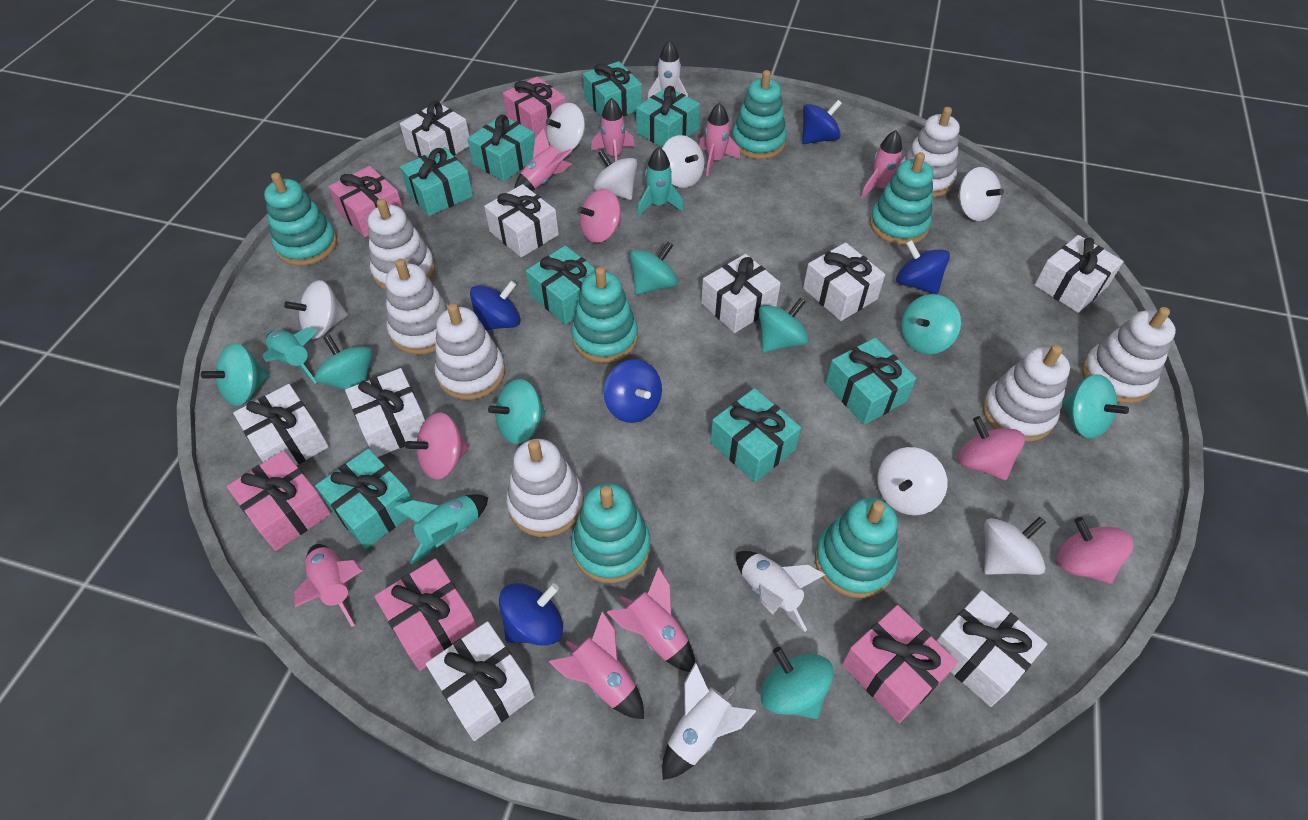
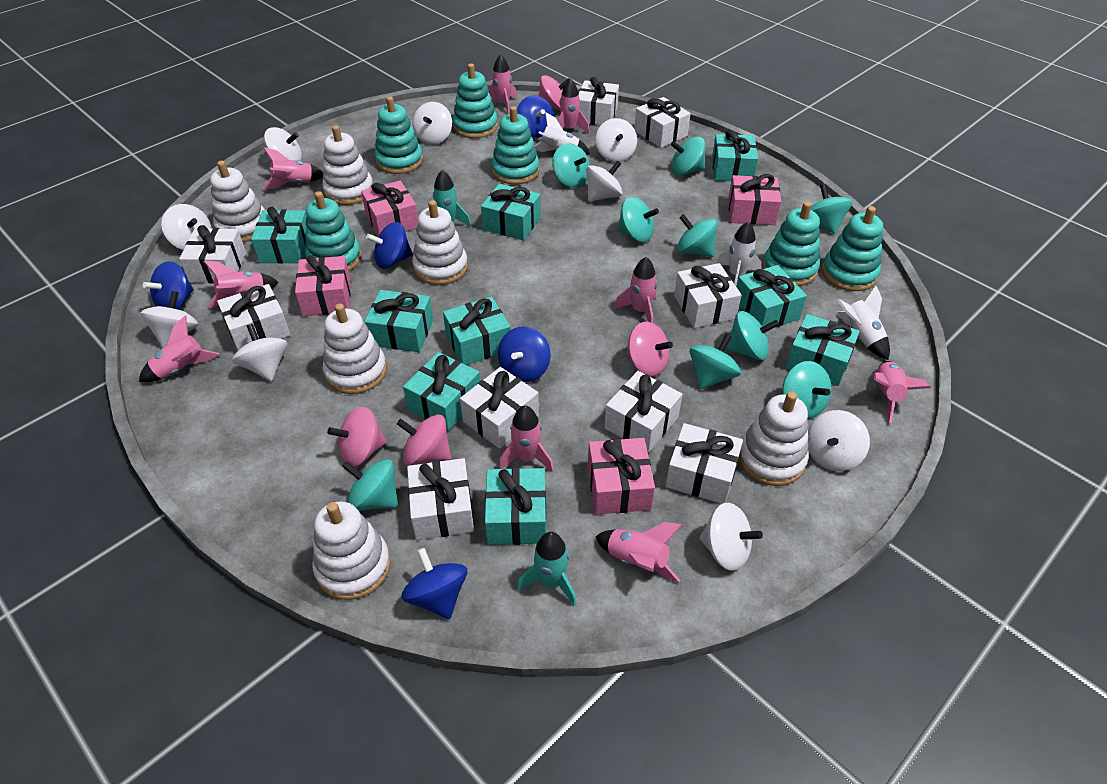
pink gift: [227,450,331,551] [328,166,404,237] [374,558,478,671] [503,77,566,138] [842,605,958,723] = 5 -> [295,255,351,316] [361,180,419,236] [588,438,655,515] [728,174,781,225] = 4
pink rocket: [294,544,363,627] [514,128,573,191] [549,611,644,719] [591,98,635,162] [607,567,695,672] [699,103,740,176] [861,130,902,199] = 7 -> [139,316,220,382] [203,261,279,308] [263,147,323,189] [488,54,517,114] [498,405,554,473] [557,79,590,134] [595,522,683,582] [614,257,657,323] [873,361,930,423] = 9
turquoise gift: [315,449,412,549] [400,147,473,216] [467,115,535,181] [526,246,596,325] [583,61,642,117] [636,86,700,147] [710,388,801,482] [826,337,916,425] = 8 -> [251,207,307,264] [364,290,433,352] [403,352,480,431] [443,297,511,365] [481,184,541,241] [485,468,546,545] [712,130,758,181] [736,265,807,327] [786,314,860,386] = 9
turquoise rocket: [263,327,317,384] [394,494,488,565] [637,147,684,217] = 3 -> [433,170,471,227] [517,532,576,606] = 2
turquoise spinning top: [201,343,269,406] [315,335,373,390] [488,379,546,444] [630,242,678,295] [759,298,809,352] [761,647,834,719] [901,294,961,354] [1062,374,1129,439] = 8 -> [342,459,398,511] [552,143,590,188] [618,197,659,242] [671,136,706,175] [677,214,718,257] [690,334,741,389] [726,311,779,360] [782,361,831,419] [810,184,853,234] = 9
white spinning top: [284,280,348,339] [546,103,585,153] [594,150,637,200] [662,135,704,188] [877,447,947,515] [958,167,1004,221] [984,516,1046,575] = 7 -> [140,291,198,348] [161,204,212,250] [232,324,288,381] [264,127,302,161] [413,102,452,144] [586,161,623,202] [596,118,637,162] [699,503,763,571] [808,410,870,471] = 9
white stacking toy: [368,199,435,290] [386,259,448,355] [434,303,505,400] [506,439,584,537] [900,107,960,197] [983,345,1070,442] [1082,307,1176,404] = 7 -> [210,161,265,242] [312,501,391,600] [322,125,373,205] [323,303,387,394] [412,200,468,285] [739,392,809,486] = 6

